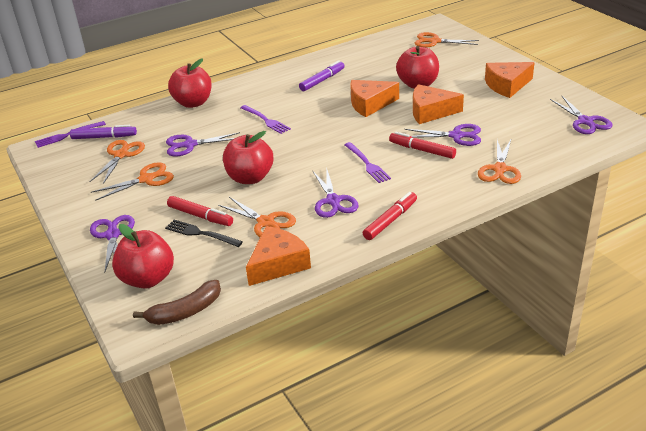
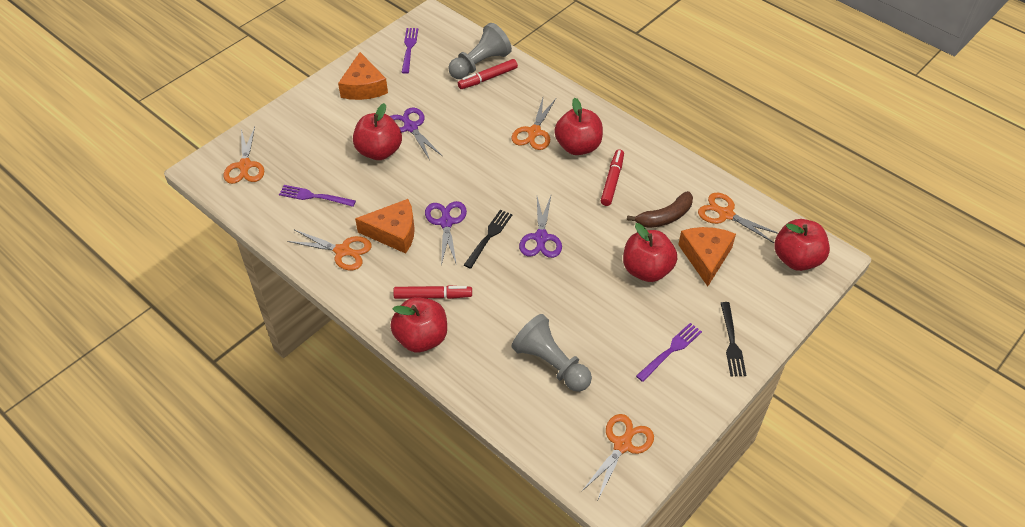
black fork: [165,220,243,247] = 1 -> [464,210,512,269] [721,302,746,376] = 2
grey pawn: none = 0 -> [448,23,512,79] [511,314,592,392] = 2
orange cheese: [246,226,311,286] [350,80,399,117] [413,84,464,124] [485,62,535,98] = 4 -> [338,52,388,100] [355,199,415,254] [678,227,736,287] = 3
purple marker: [70,125,137,139] [299,60,344,91] = 2 -> none = 0
purple scissors: [90,215,135,273] [166,132,240,156] [312,167,358,218] [404,124,481,146] [550,96,613,134] = 5 -> [390,107,442,160] [425,201,467,266] [519,196,562,258] = 3
red apple: [112,224,174,289] [168,58,212,108] [223,131,273,184] [396,46,439,89] = 4 -> [353,103,402,160] [390,297,447,352] [554,98,603,155] [623,223,677,282] [774,219,830,271] = 5

